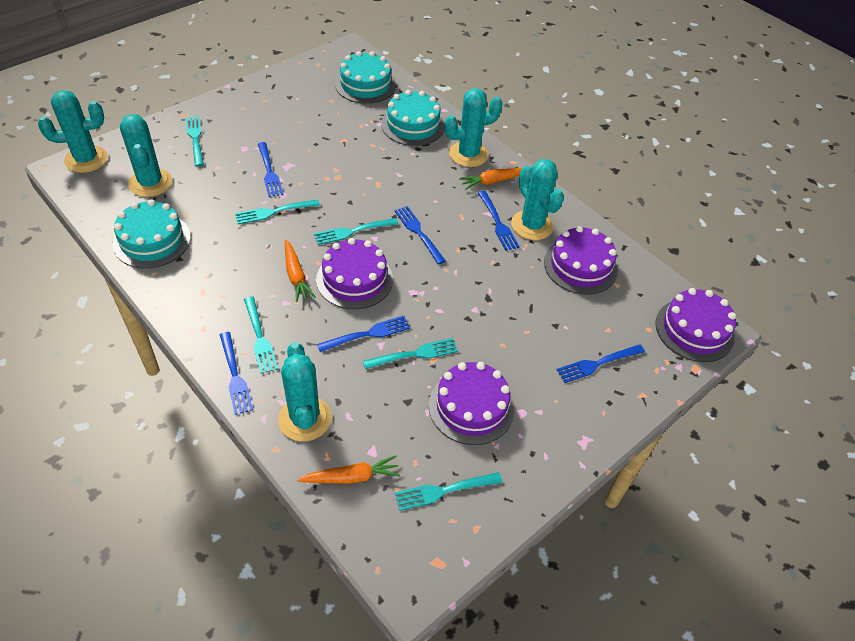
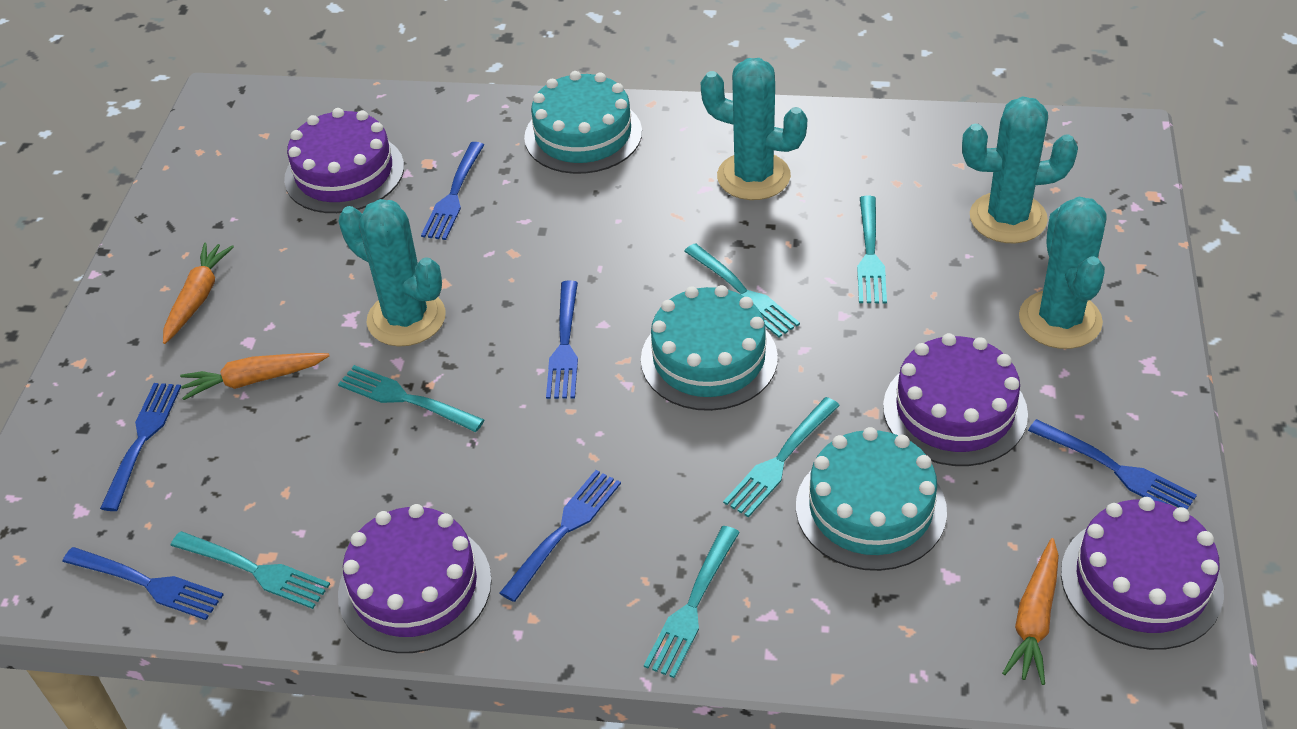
turquoise cactus: [38,90,108,173] [120,114,172,197] [278,342,331,442] [445,88,503,167] [511,159,564,240] = 5 -> [338,199,446,347] [701,58,807,200] [962,96,1078,243] [1019,197,1107,349] = 4

